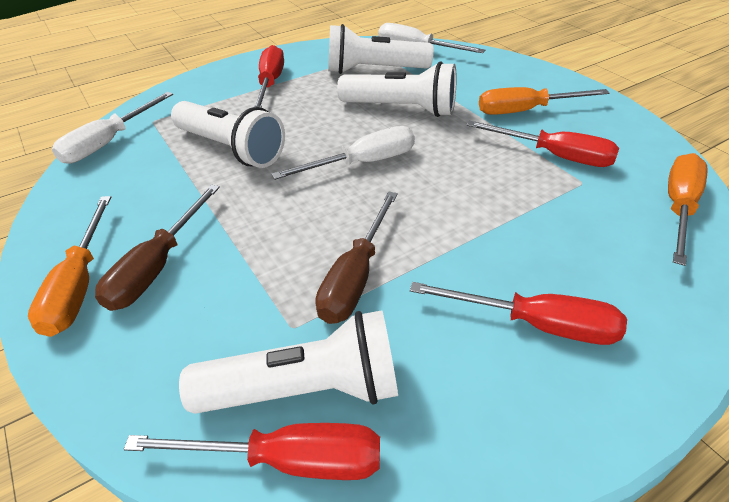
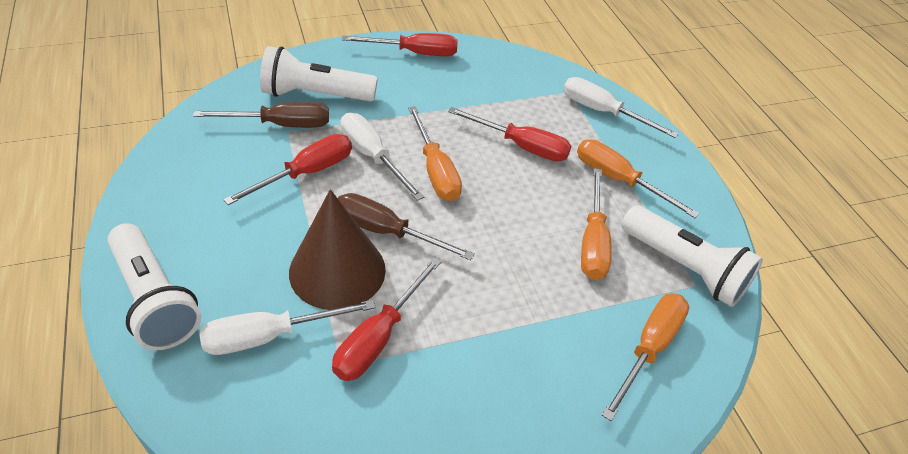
brown cone: none = 0 -> [289,189,386,310] = 1
orange screwdriver: [28,196,111,337] [479,87,609,115] [668,153,707,266] = 3 -> [408,106,462,201] [577,139,699,218] [581,168,612,280] [602,293,689,421] = 4
white flashlight: [171,101,285,168] [179,310,398,414] [328,24,434,74] [337,61,457,117] = 4 -> [107,223,202,350] [260,46,378,102] [622,205,763,307] = 3

